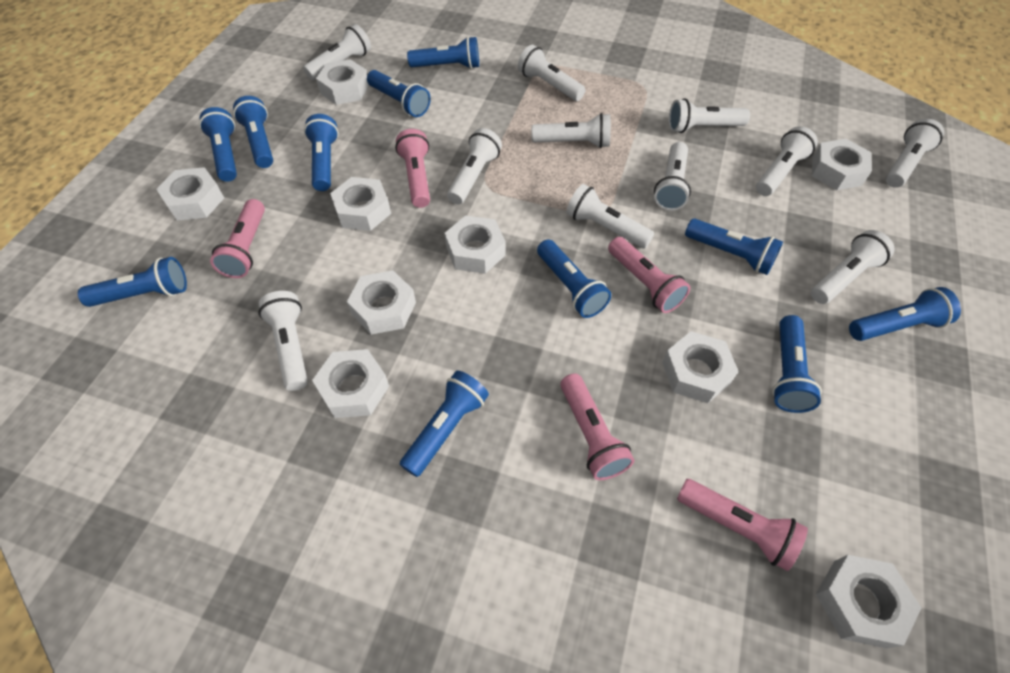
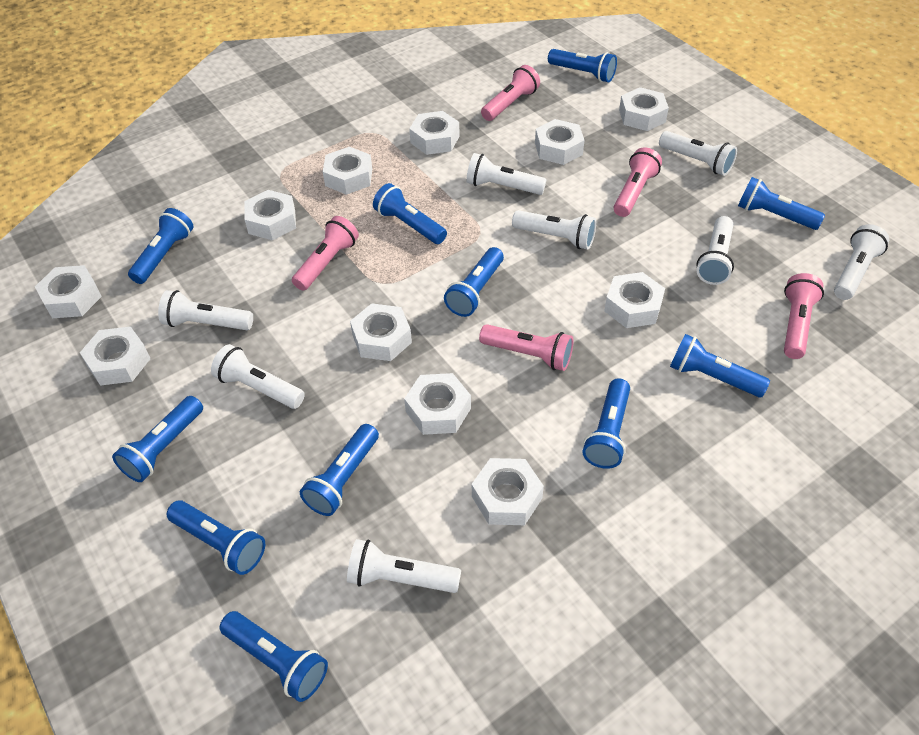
white flashlight: [259,291,308,391] [303,24,371,80] [447,128,502,204] [518,45,586,101] [531,113,611,148] [566,184,654,248] [654,142,691,211] [669,99,750,133] [756,126,818,196] [811,230,895,304] [886,119,944,188] = 11 -> [158,290,253,330] [211,344,305,409] [347,539,461,593] [466,153,546,195] [512,210,596,249] [659,131,737,176] [697,216,734,285] [834,224,889,300] = 8
white nut: [156,167,224,221] [312,349,389,418] [316,59,369,105] [330,177,391,231] [347,270,416,335] [445,215,506,274] [662,331,739,403] [812,139,872,190] [816,555,921,648] = 9 -> [35,265,102,318] [80,326,151,386] [244,190,296,240] [323,147,372,195] [350,303,412,361] [404,373,471,435] [409,111,460,155] [472,458,544,525] [535,119,585,165] [604,272,665,328] [619,87,669,131] = 11

